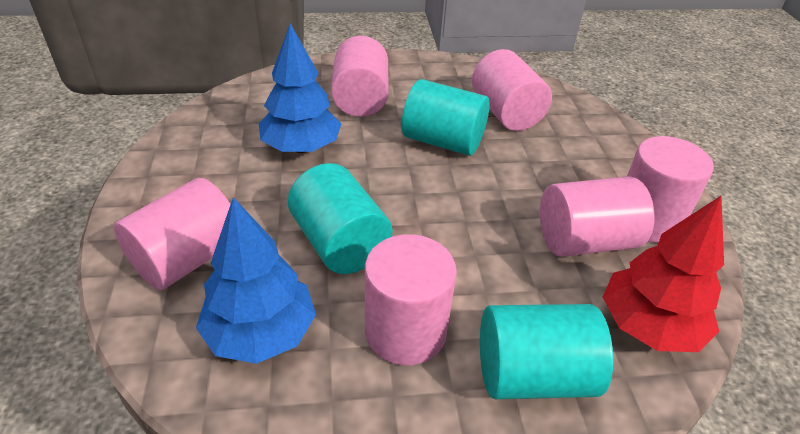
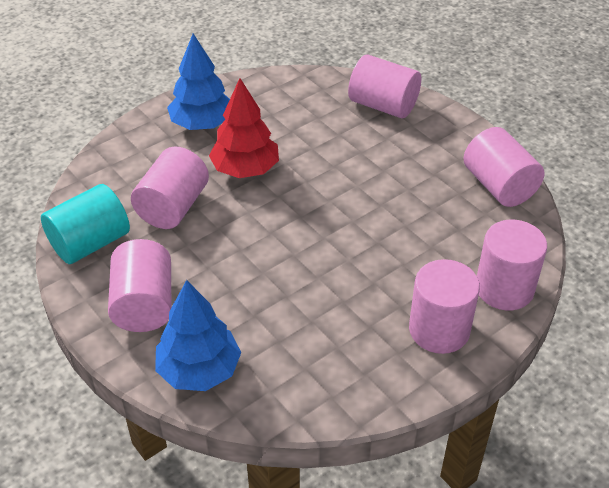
turquoise cylinder: [288,163,392,274] [402,79,490,156] [480,304,613,399] = 3 -> [41,184,130,264] = 1

